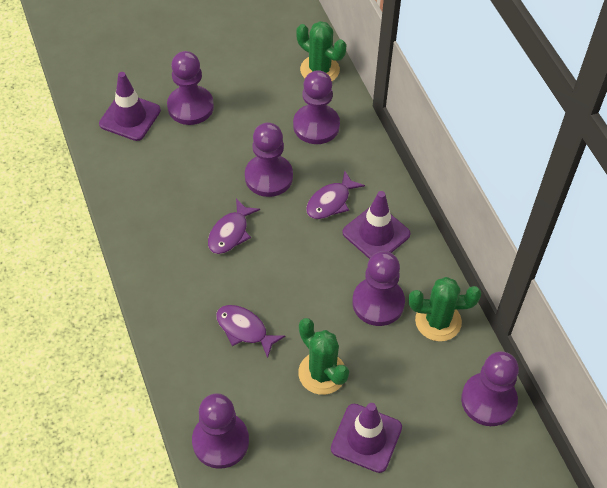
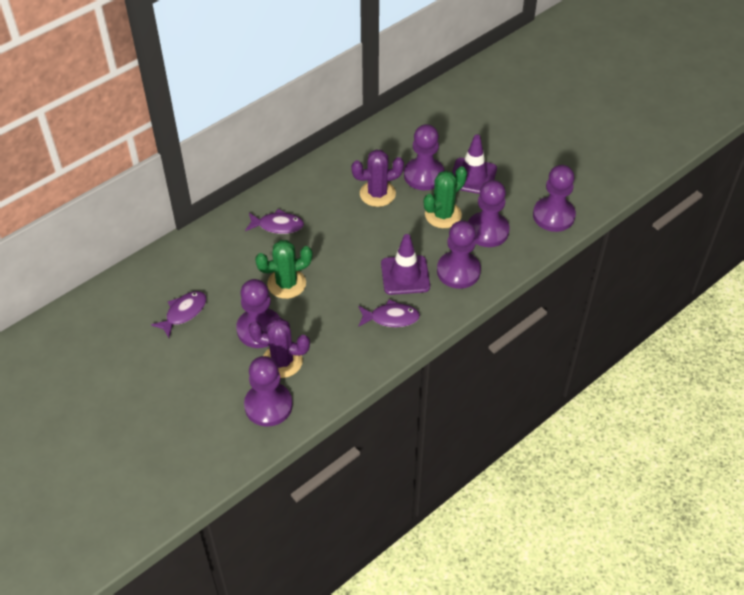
green cactus: [296,21,346,81] [298,318,349,395] [409,277,481,341] = 3 -> [255,240,313,299] [424,166,467,228] = 2
purple cactus: none = 0 -> [248,318,310,378] [351,150,404,207] = 2
purple traffic cone: [99,72,161,141] [331,403,402,473] [342,191,411,259] = 3 -> [381,234,430,295] [452,134,497,194] = 2

